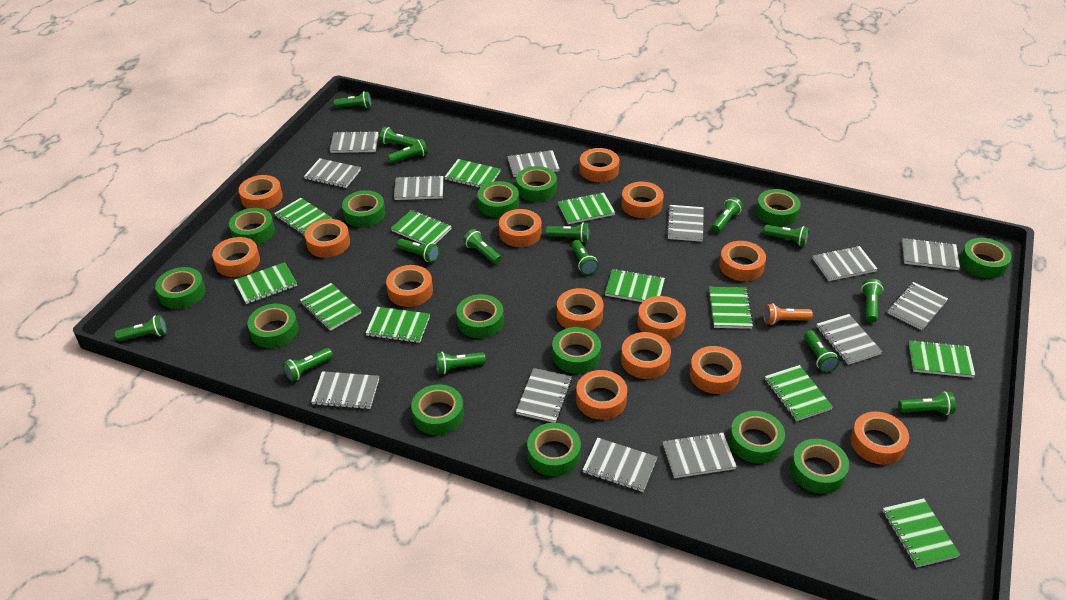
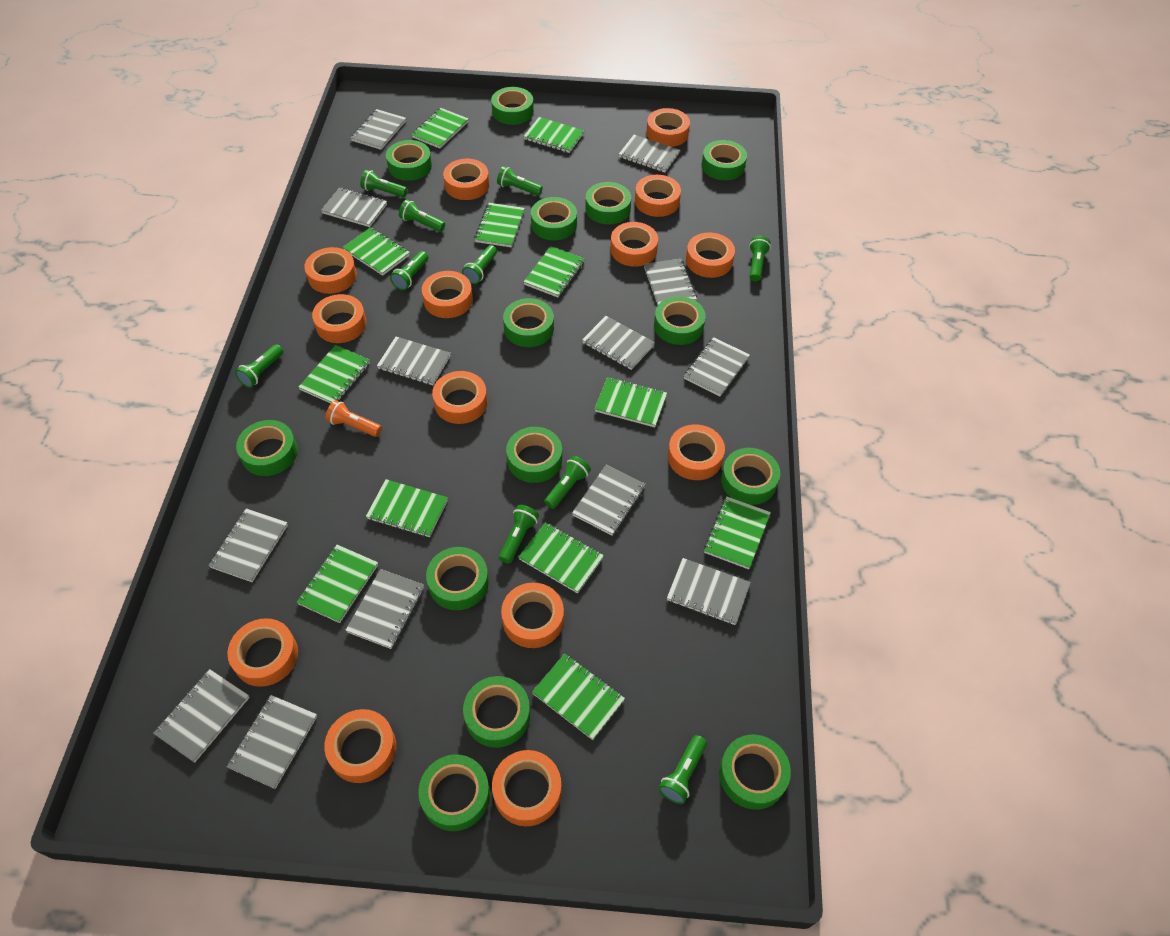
green flashlight: [115,315,167,341] [283,348,333,382] [334,91,372,108] [379,127,417,147] [388,139,428,163] [397,239,439,262] [436,352,486,374] [463,229,501,264] [546,223,589,242] [571,240,599,275] [712,197,743,233] [763,225,809,246] [804,330,839,373] [861,279,883,322] [899,392,956,415] = 15 -> [235,344,283,388] [360,170,407,197] [390,251,428,290] [399,200,445,232] [462,245,497,284] [497,166,543,196] [499,505,539,564] [544,456,591,509] [659,735,707,804] [749,236,771,282] = 10

